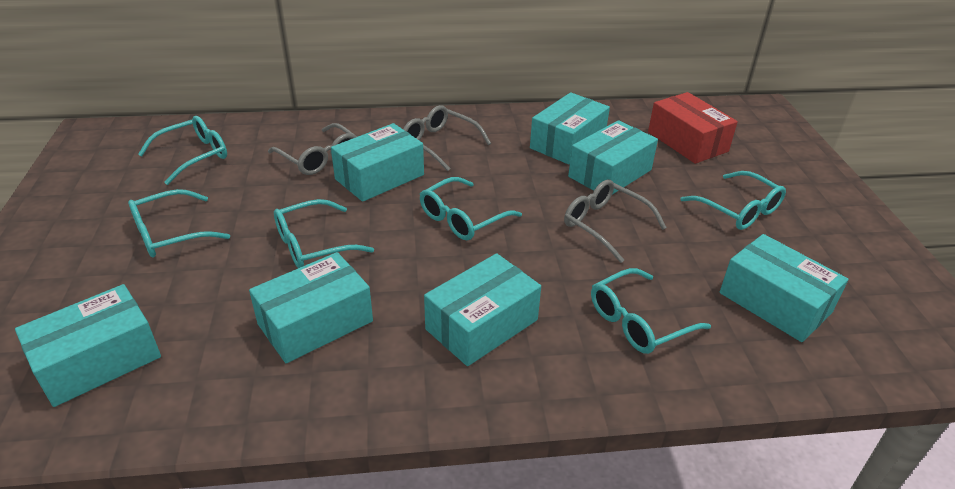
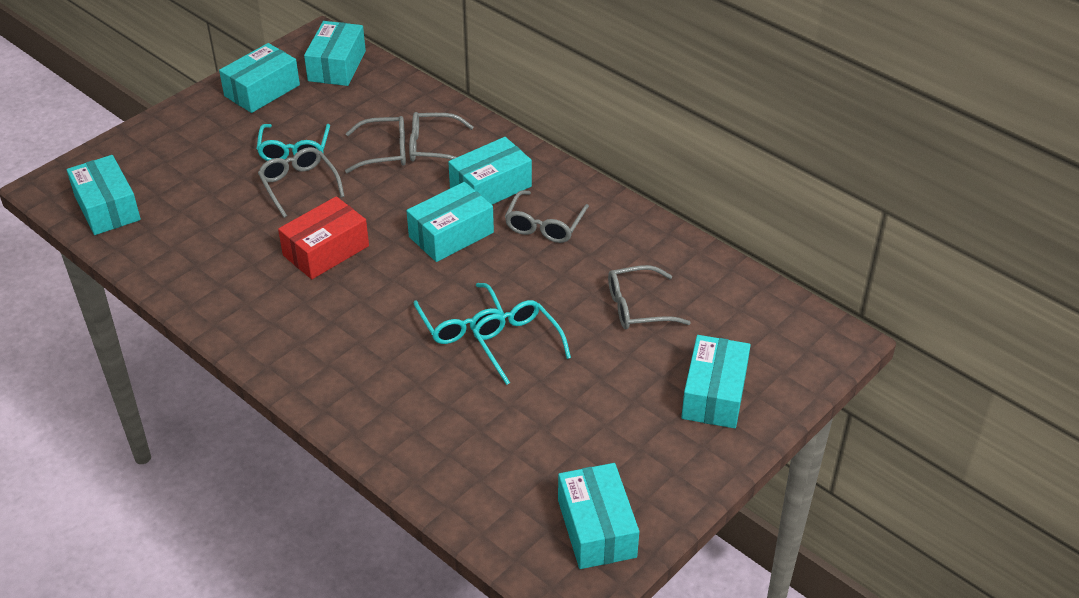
grey glasses: [268,123,357,175] [403,105,491,171] [564,180,667,263] = 3 -> [258,147,345,218] [345,116,406,173] [409,112,474,161] [505,190,589,243] [608,265,691,329] = 5
turquoise glasses: [128,189,230,257] [138,116,227,185] [274,199,374,268] [420,177,522,240] [591,268,711,354] [680,171,786,230] = 6 -> [256,124,330,161] [414,283,504,344] [473,300,571,385] = 3

